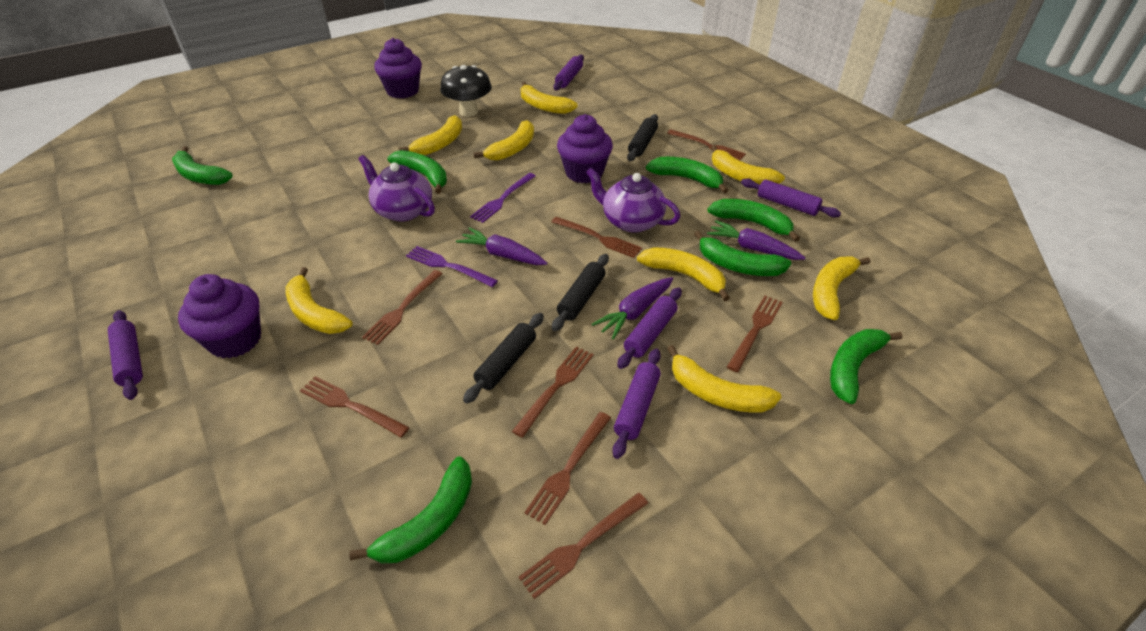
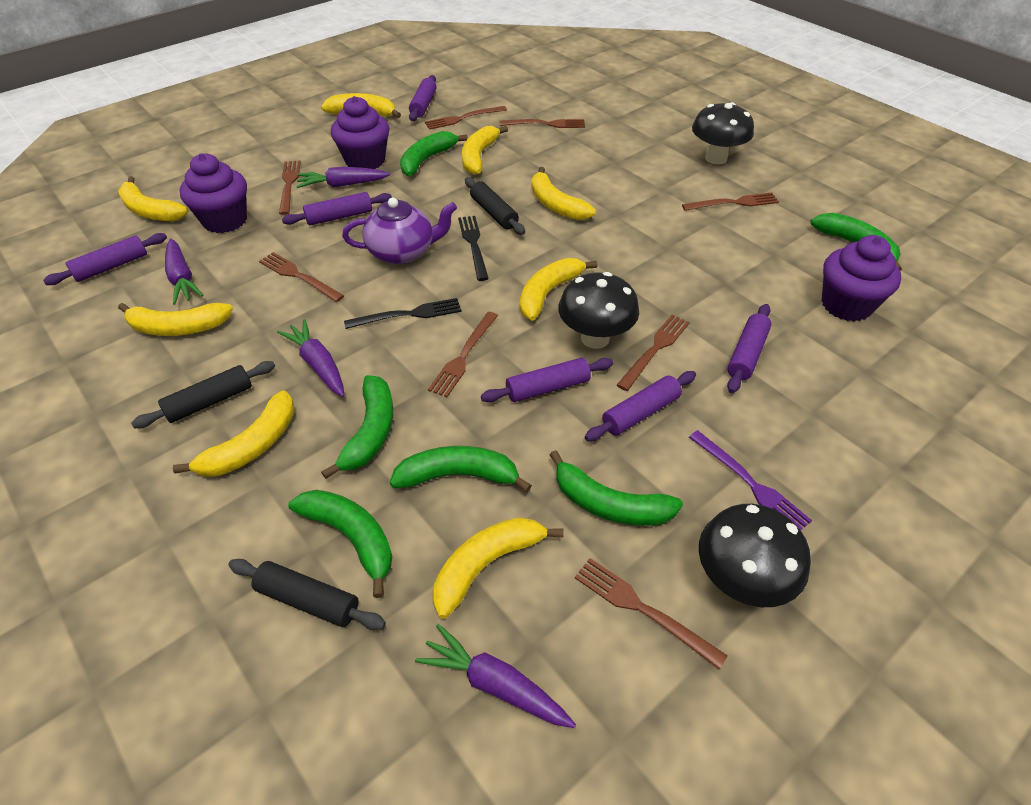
black fork: none = 0 -> [344,298,462,329] [458,216,489,281] = 2
black mushroom: [440,65,492,117] = 1 -> [558,272,639,349] [692,102,754,164] [699,504,811,607] = 3
green banana: [172,146,233,185] [349,456,472,564] [387,150,447,194] [646,157,728,193] [694,231,791,276] [707,199,800,242] [830,329,903,404] = 7 -> [288,490,392,598] [321,375,393,479] [390,446,532,492] [400,131,468,176] [550,450,683,526] [810,213,902,271] = 6
purple carrot: [456,227,547,265] [592,277,673,340] [707,220,805,260] = 3 -> [165,239,203,305] [277,319,345,397] [296,167,390,188] [415,624,576,728] = 4
purple fork: [406,246,498,287] [470,173,536,223] = 2 -> [689,430,812,530] = 1
purple rolling pin: [108,310,143,400] [553,54,584,90] [612,348,661,459] [617,287,682,369] [741,178,841,217] = 5 -> [43,233,167,285] [282,192,392,225] [409,75,437,121] [481,358,613,402] [585,371,696,441] [727,304,771,393] = 6
purple teapot: [358,155,435,222] [586,168,680,233] = 2 -> [342,198,457,264] = 1

